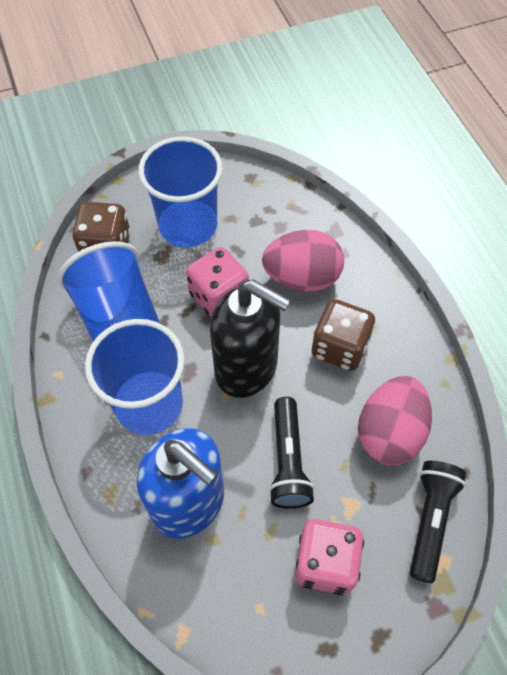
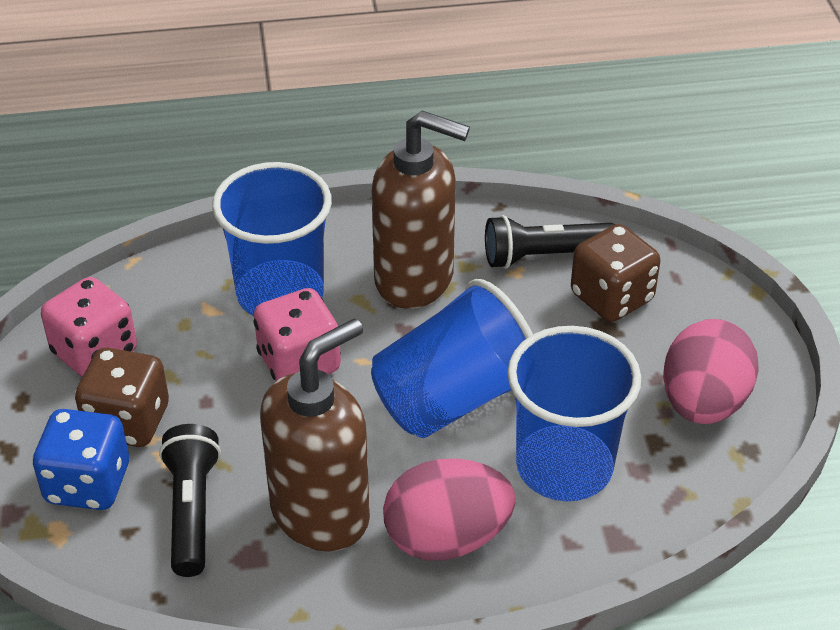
black soap dispenser: [210,280,291,398] = 1 -> none = 0
blue dice: none = 0 -> [32,409,129,510] = 1
blue soap dispenser: [137,428,224,539] = 1 -> none = 0
brown soap dispenser: none = 0 -> [260,318,370,552] [372,111,470,309] = 2

